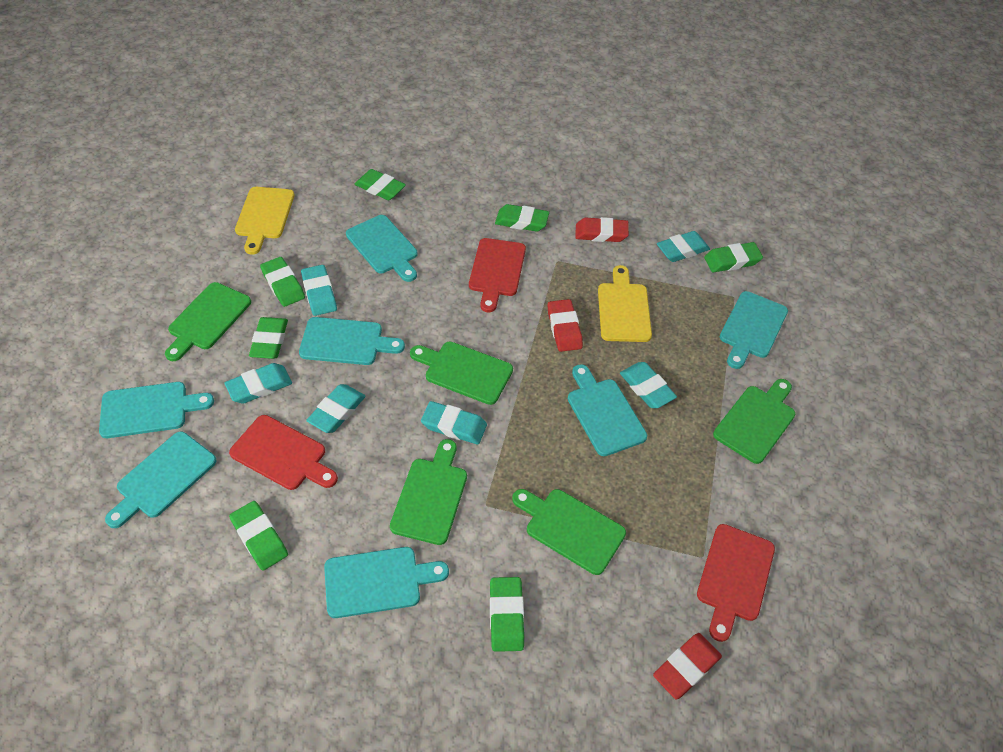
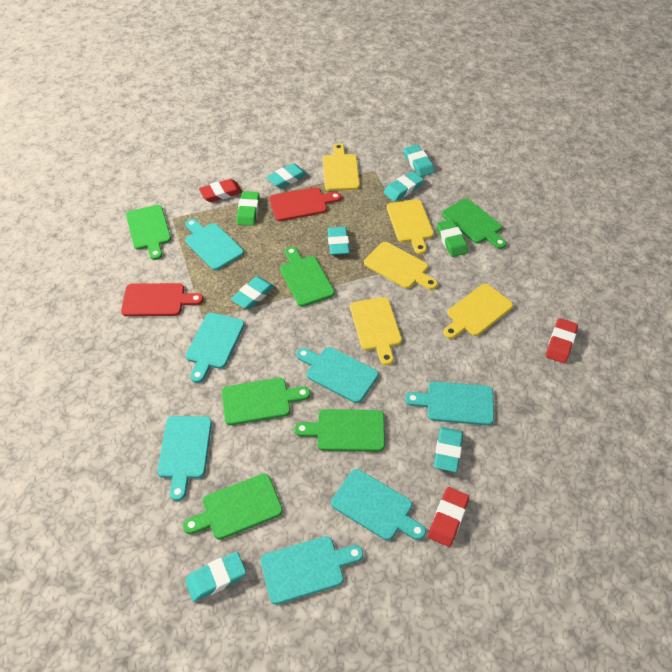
green cutting board: [165,282,251,361] [390,439,467,545] [410,342,513,405] [512,489,626,575] [713,379,795,464] = 5 -> [126,205,171,260] [183,474,283,540] [222,378,310,425] [280,247,335,307] [294,409,385,452] [442,199,506,249] = 6
green eraser: [229,501,288,571] [249,317,288,359] [260,257,305,307] [355,169,406,200] [490,577,524,652] [495,204,549,232] [704,242,763,273] = 7 -> [237,191,260,226] [436,219,468,257] = 2
red cutting board: [229,415,338,490] [469,238,526,312] [697,524,775,642] = 3 -> [121,283,203,316] [270,187,342,221] = 2
turquoise eraser: [225,363,292,404] [301,265,337,316] [306,384,366,433] [421,401,487,444] [620,362,677,408] [657,231,710,262] = 6 -> [185,552,246,602] [231,277,275,309] [267,163,307,188] [328,227,350,255] [384,171,424,202] [403,144,435,177] [434,427,463,472] = 7
yellow cutting board: [235,187,295,255] [598,265,652,342] = 2 -> [323,143,360,191] [350,297,402,365] [364,242,438,290] [387,199,434,254] [443,284,513,339] = 5

